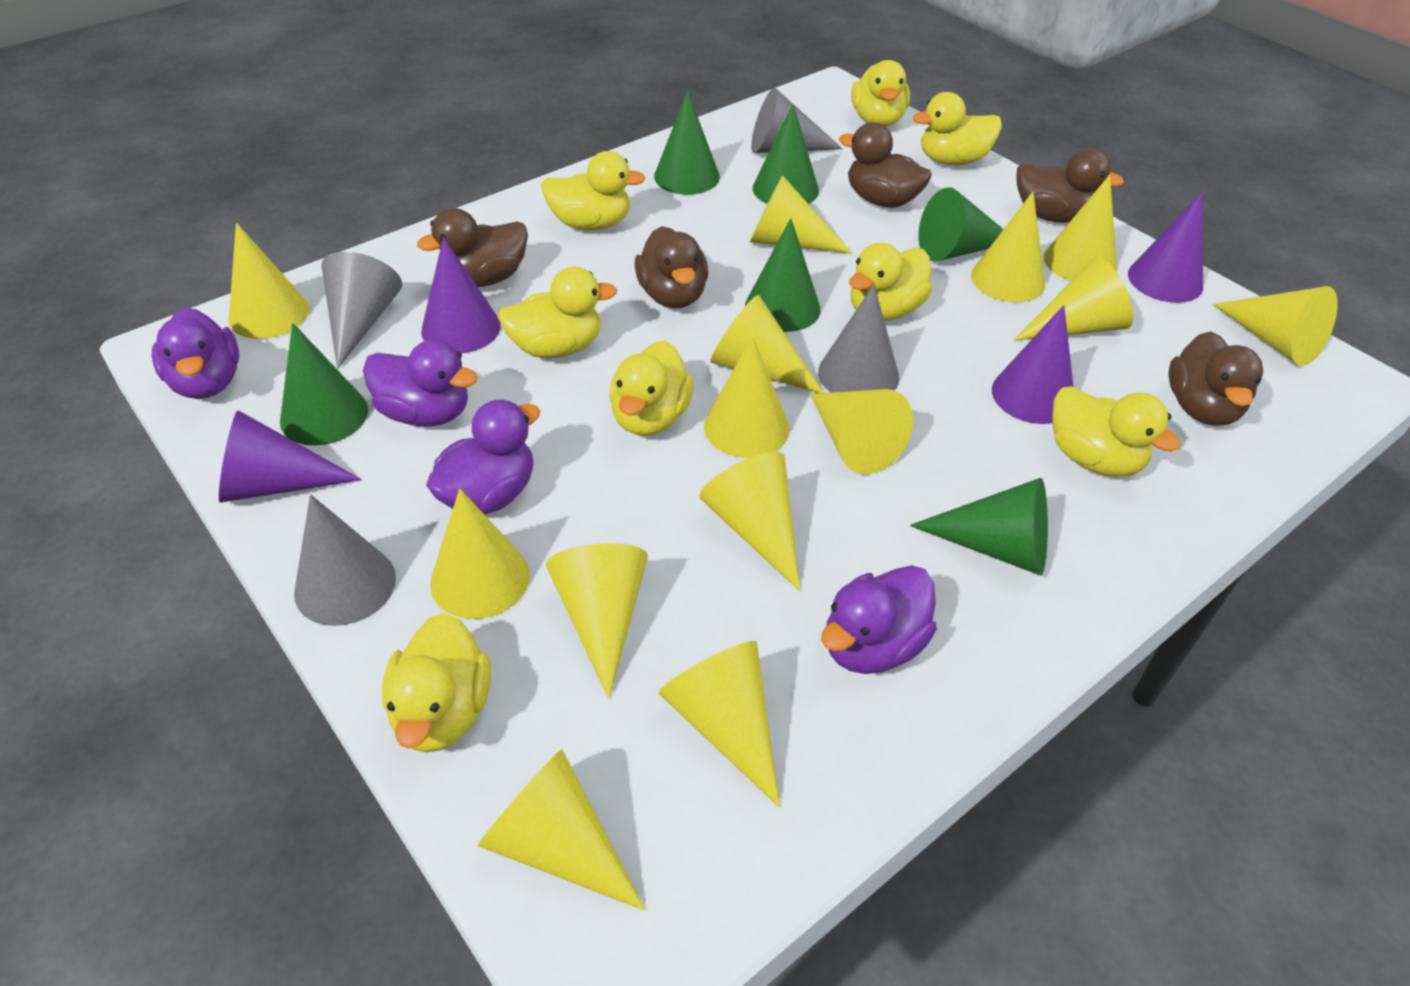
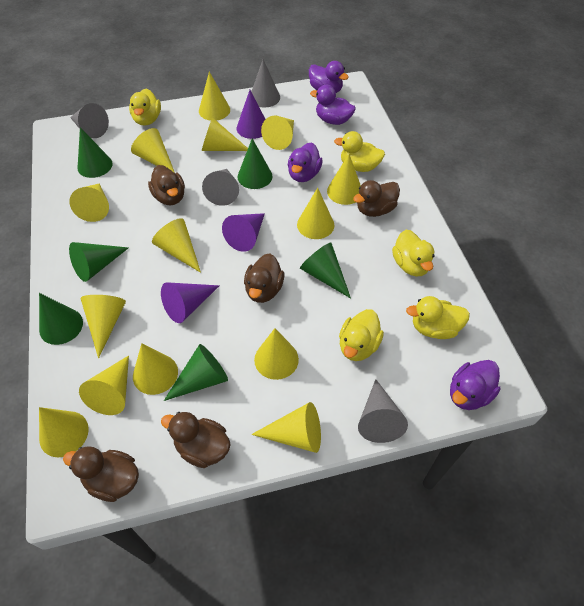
purple cone: [219,410,362,503] [421,237,501,353] [992,305,1074,424] [1128,193,1203,303] = 4 -> [161,282,220,323] [222,213,265,252] [237,90,265,139] = 3
yellow duck: [382,613,491,752] [497,266,617,358] [541,151,646,230] [609,341,694,436] [849,243,932,321] [851,60,910,126] [913,92,1002,166] [1052,386,1181,477] = 8 -> [129,89,161,126] [334,131,385,172] [339,309,384,361] [392,230,435,276] [406,296,470,339] = 5

